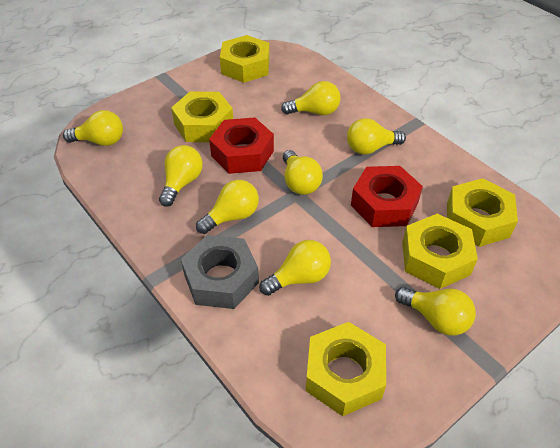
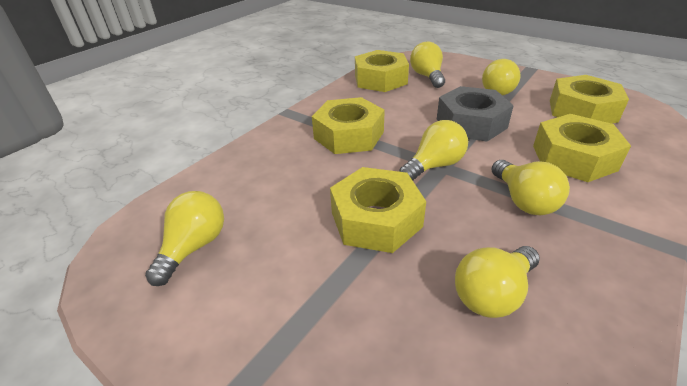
red nut: [209,118,274,174] [351,166,423,227] = 2 -> none = 0
yellow light bulb: [63,110,123,146] [159,145,203,207] [196,180,259,234] [259,240,331,296] [281,81,341,115] [283,150,323,195] [347,118,406,155] [395,287,476,336] = 8 -> [145,191,224,286] [399,120,468,180] [410,42,445,88] [455,246,540,318] [482,59,521,96] [492,160,570,215] = 6

